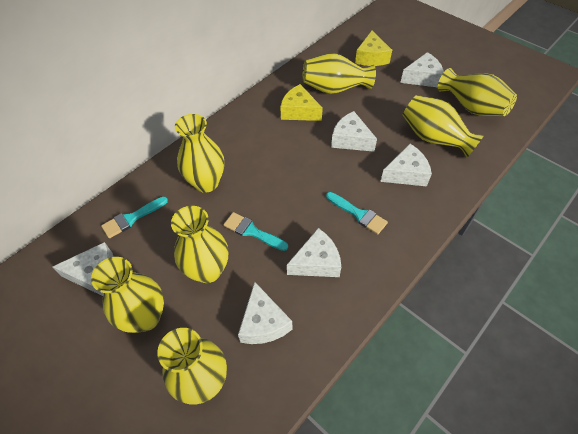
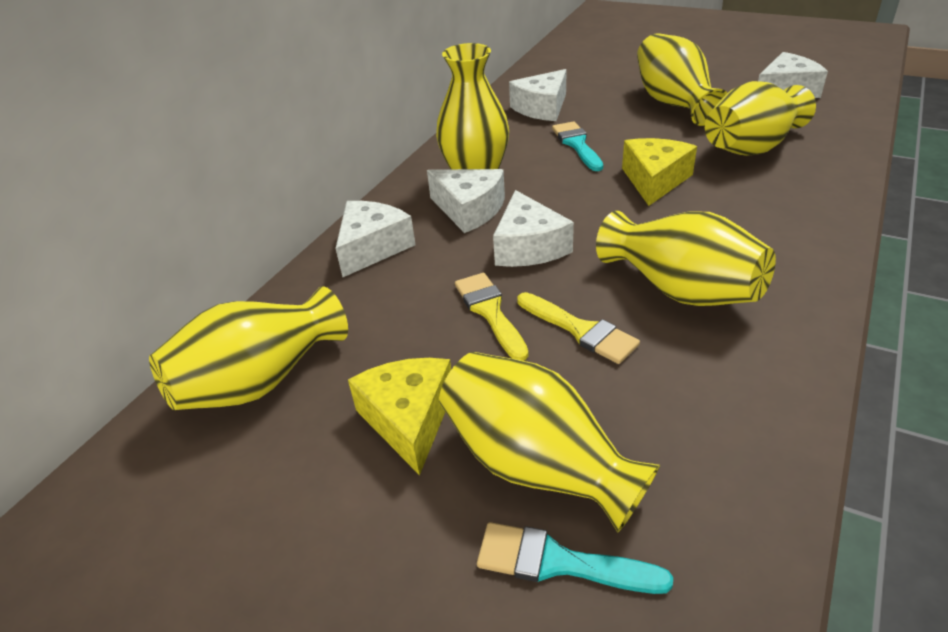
turquoise brush: [101,196,168,238] [223,212,288,251] [326,192,388,235] = 3 -> [477,522,673,594] [552,121,603,171] = 2
white cheese: [53,242,113,296] [238,282,292,344] [287,228,341,277] [331,111,377,152] [380,144,432,186] [400,52,444,87] = 6 -> [335,201,416,277] [427,169,505,233] [493,190,574,267] [509,69,567,121] [758,52,828,98] = 5
yellow brush: none = 0 -> [455,273,529,361] [517,292,640,364] = 2
yellow vase: [91,257,164,333] [157,328,227,404] [171,206,229,283] [175,114,224,193] [302,53,376,94] [403,95,484,158] [438,68,517,116] = 7 -> [149,286,348,410] [436,43,509,169] [439,352,660,532] [596,211,776,306] [637,33,727,126] [705,81,816,156] = 6

